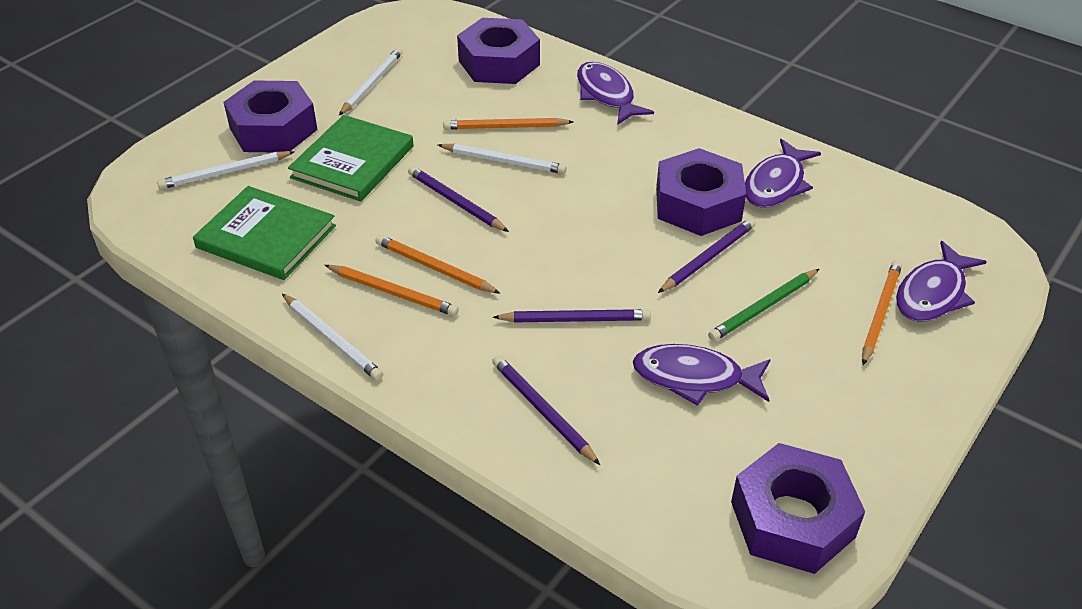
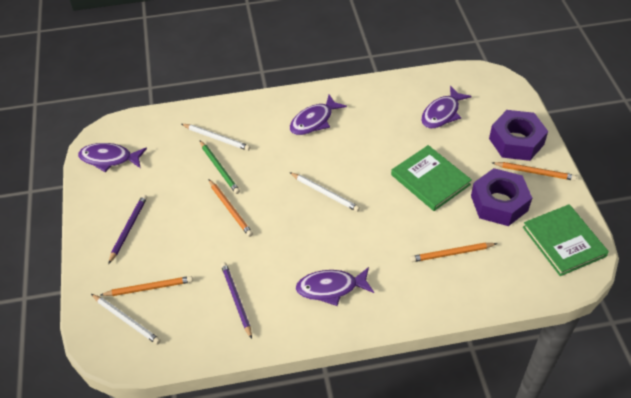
purple nut: [224,80,318,152] [457,18,540,84] [656,148,746,236] [731,443,865,574] = 4 -> [471,168,532,226] [489,110,548,161] = 2
purple pencil: [408,166,509,232] [492,355,600,465] [493,309,651,323] [658,218,756,293] = 4 -> [108,194,147,264] [221,262,252,339] = 2
white pencil: [157,151,295,189] [282,294,383,381] [339,48,403,115] [438,144,567,174] = 4 -> [91,294,161,345] [182,124,250,151] [289,172,360,212] = 3

